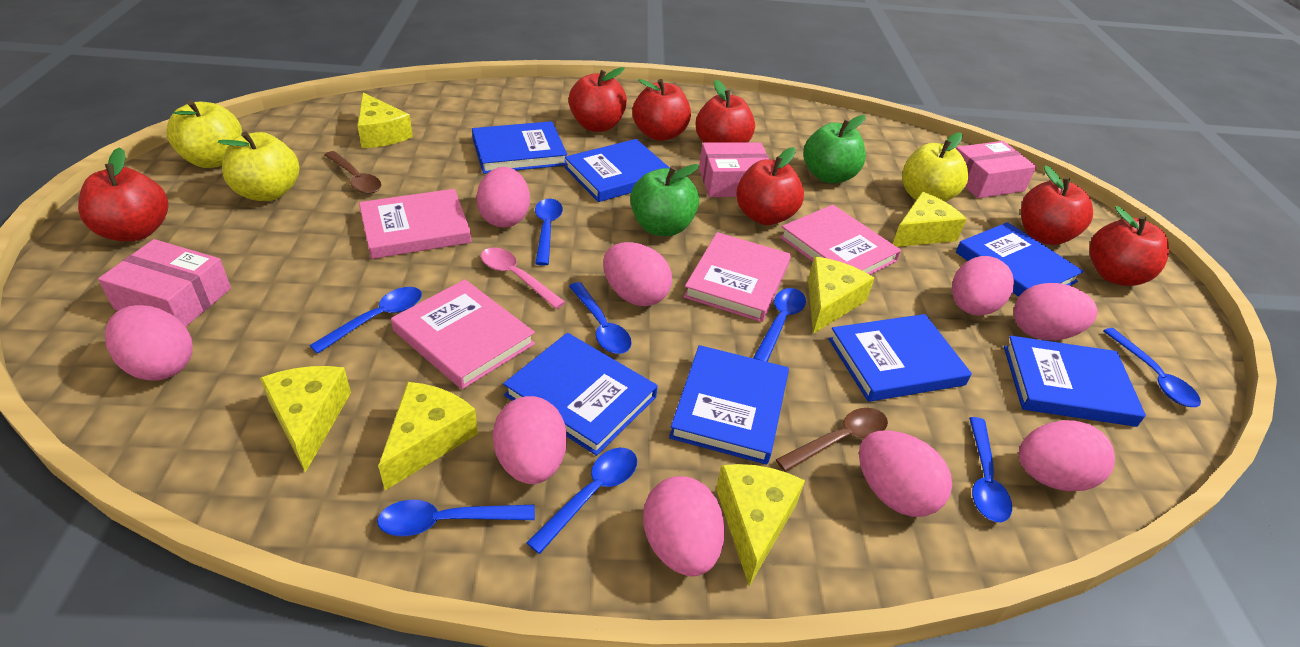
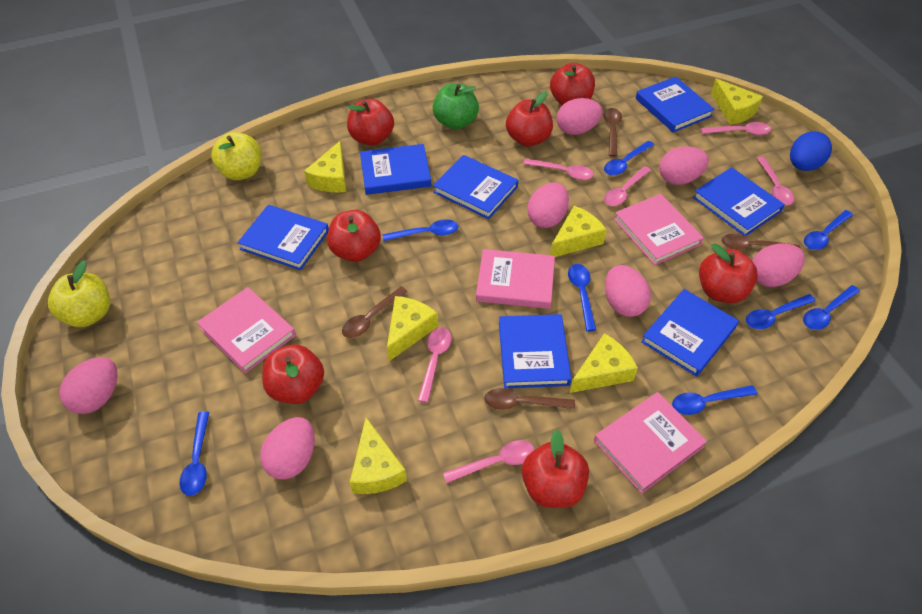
blue egg: none = 0 -> [790,131,832,171] = 1
brown spoon: [325,151,381,194] [776,408,888,472] = 2 -> [342,286,408,338] [484,388,575,410] [603,108,622,157] [722,234,801,250] = 4
green apple: [630,164,699,236] [803,115,866,183] = 2 -> [433,83,479,130] = 1
pink box: [98,239,231,326] [699,142,769,197] [956,141,1037,198] = 3 -> none = 0
pink egg: [105,305,193,381] [476,167,530,228] [493,396,567,484] [603,242,672,306] [643,476,725,577] [859,430,952,517] [952,256,1014,316] [1014,283,1098,340] [1019,420,1115,491] = 9 -> [59,357,118,414] [260,417,315,480] [527,183,569,228] [557,98,602,135] [605,265,651,317] [659,146,709,185] [752,243,805,287] = 7
pink spoon: [481,247,566,309] = 1 -> [417,328,452,403] [443,440,534,483] [523,158,594,180] [604,166,651,206] [701,122,771,135] [757,156,794,205] = 6
yellow apple: [166,100,242,168] [218,131,299,201] [902,132,968,202] = 3 -> [48,260,110,327] [211,132,261,180] = 2

